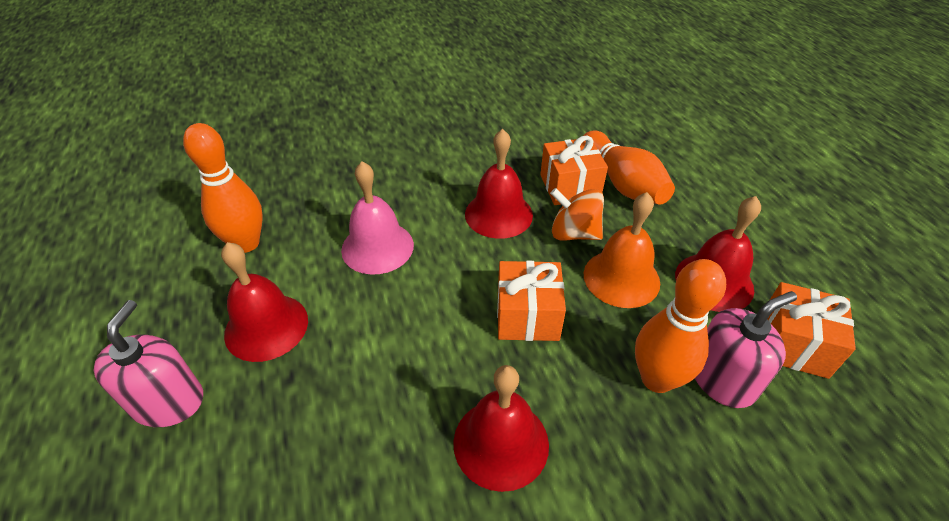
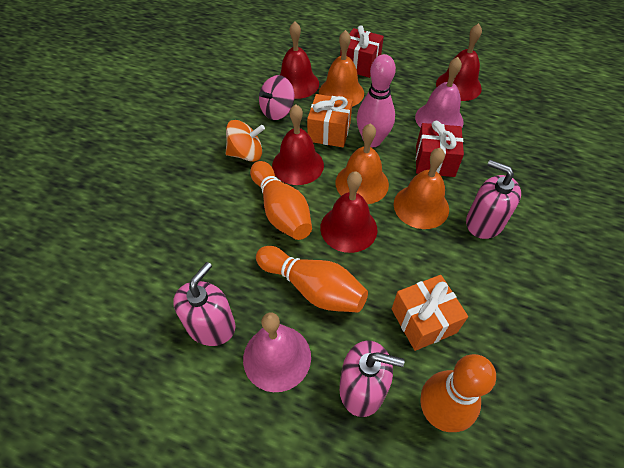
orange bell: [584,192,660,308] = 1 -> [319,30,364,107] [336,123,389,204] [394,148,449,229] = 3
orange gift: [497,261,566,341] [540,136,608,205] [767,282,856,379] = 3 -> [307,94,353,147] [392,275,468,351] = 2
pink bell: [341,162,414,275] = 1 -> [243,312,311,392] [415,57,464,128] = 2
pink bowling pin: none = 0 -> [357,54,396,147] = 1
pink soap dispenser: [94,300,203,427] [695,291,797,408] = 2 -> [173,262,236,346] [339,341,405,417] [466,160,521,239] = 3
pink spinning top: none = 0 -> [259,75,294,120] = 1
red gift: none = 0 -> [340,25,384,78] [416,121,464,177] = 2

